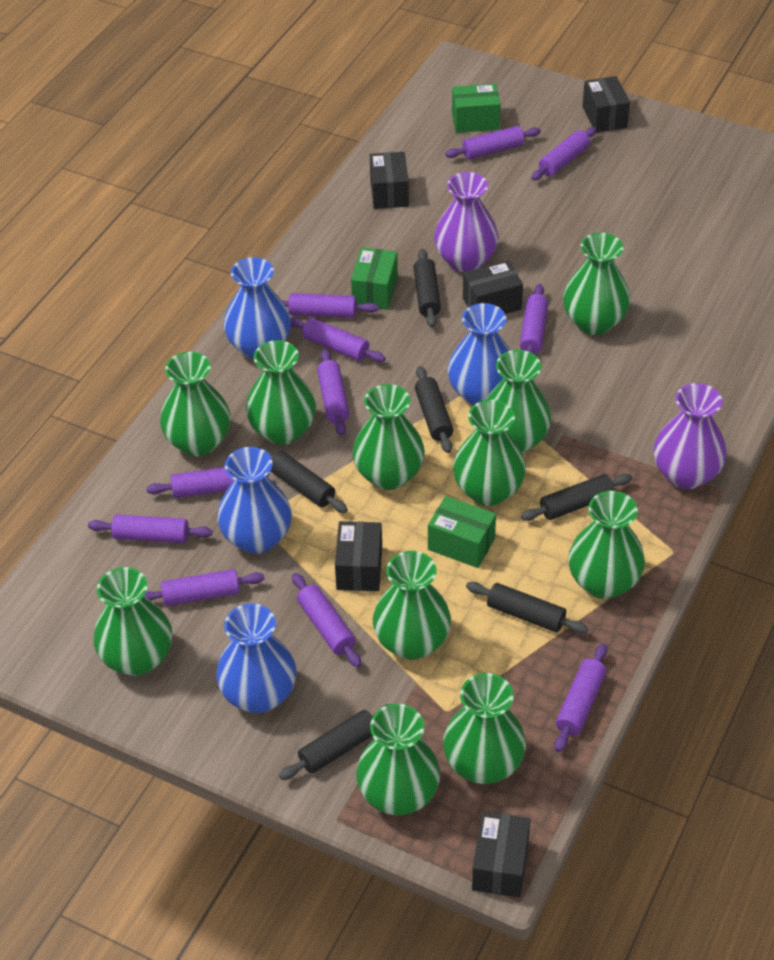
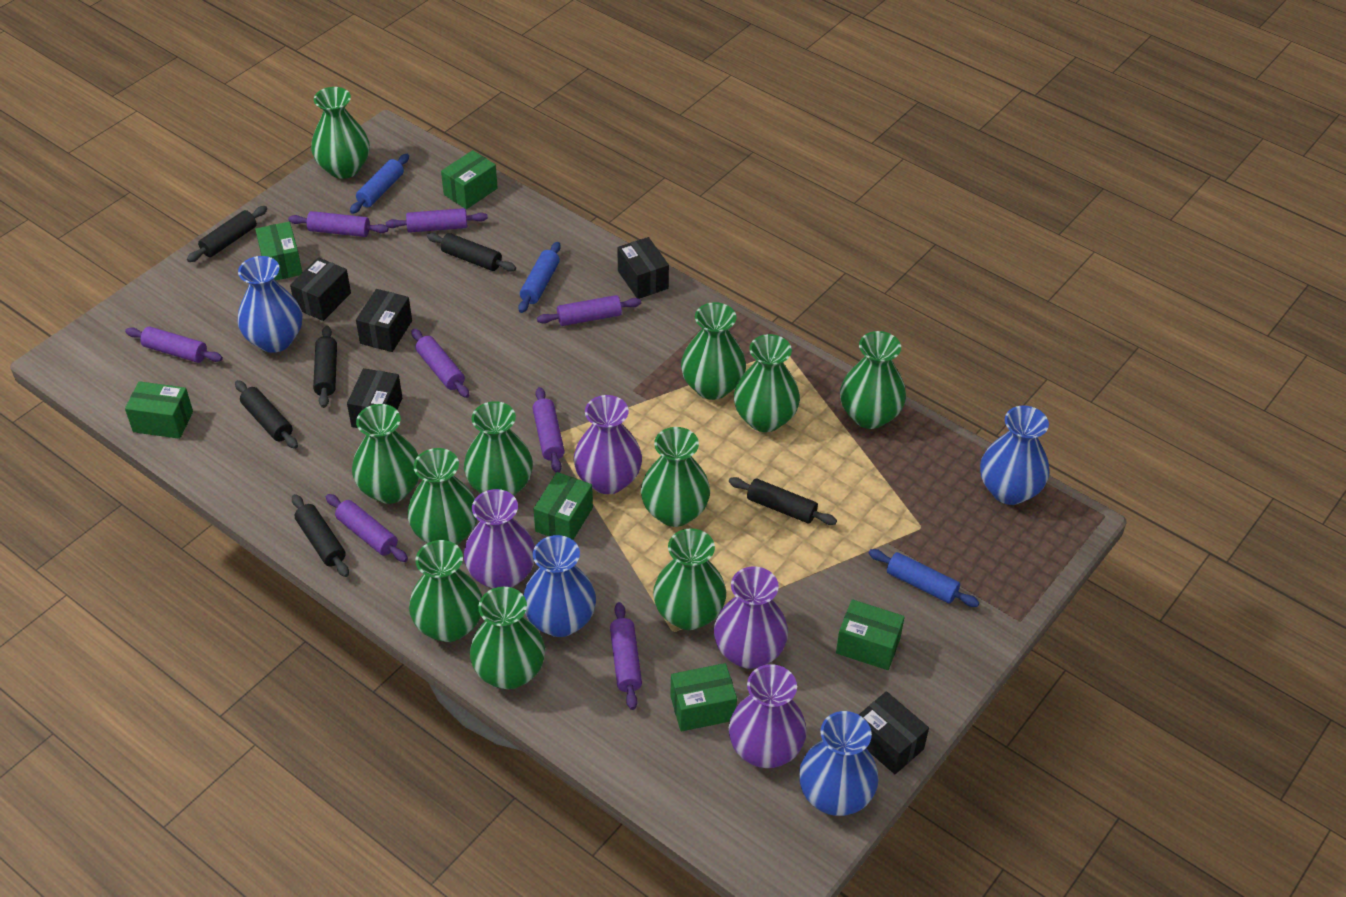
blue rolling pin: none = 0 -> [350,154,409,214] [518,242,561,313] [868,549,979,607] = 3
green box: [351,247,398,310] [428,496,496,568] [452,84,501,133] = 3 -> [125,381,193,439] [255,222,303,280] [441,150,498,209] [534,472,593,540] [670,663,737,731] [836,599,905,670] = 6
purple rolling pin: [88,515,213,543] [144,569,264,606] [146,467,269,498] [281,293,378,318] [290,317,386,362] [292,573,361,668] [317,349,349,436] [445,126,541,159] [520,284,548,354] [531,127,597,181] [555,644,607,752] = 11 -> [125,326,223,363] [288,211,388,237] [326,494,408,562] [386,208,488,233] [411,329,469,398] [532,387,565,473] [537,295,641,326] [610,602,642,710] = 8
purple vase: [434,172,498,272] [654,383,727,489] = 2 -> [464,489,535,589] [574,395,642,494] [714,566,788,669] [729,664,807,768] = 4

